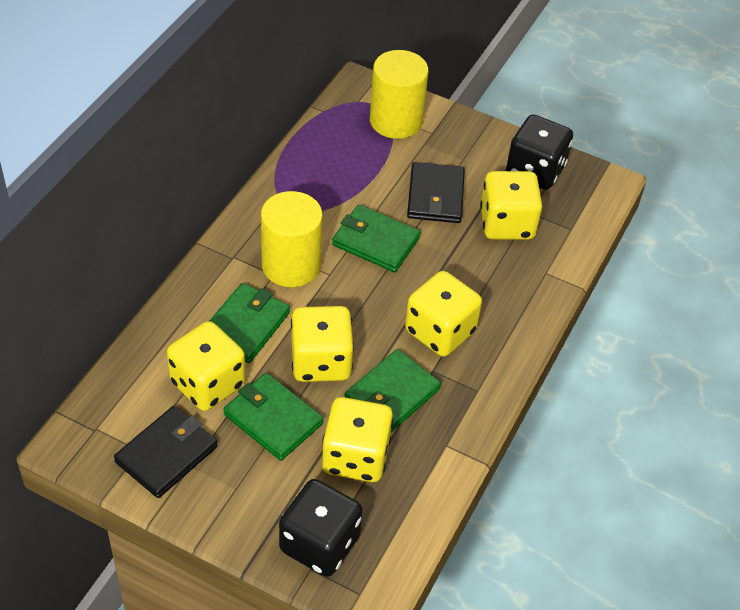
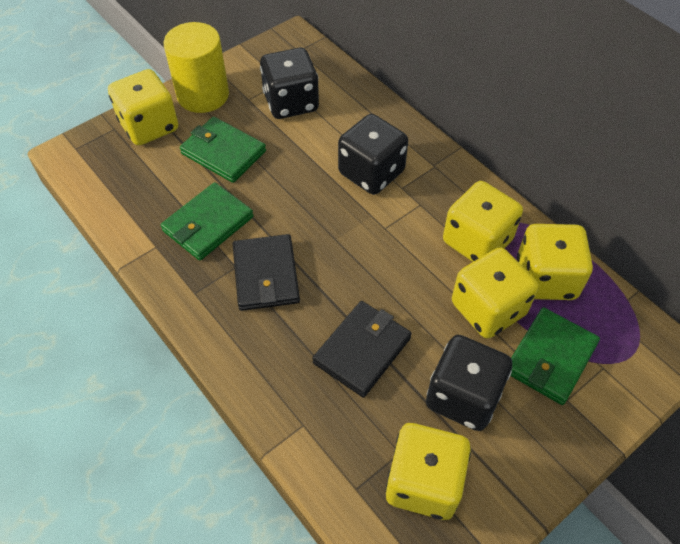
black dice: [279,479,363,577] [506,114,573,190] = 2 -> [260,48,319,119] [338,114,408,195] [426,335,512,431] = 3
green wallet: [210,283,290,363] [223,373,323,461] [332,204,421,272] [344,349,441,432] = 4 -> [161,182,254,261] [180,117,266,183] [511,308,600,405] = 3
yellow cylinder: [261,191,323,287] [370,50,428,139] = 2 -> [163,22,229,113] = 1

